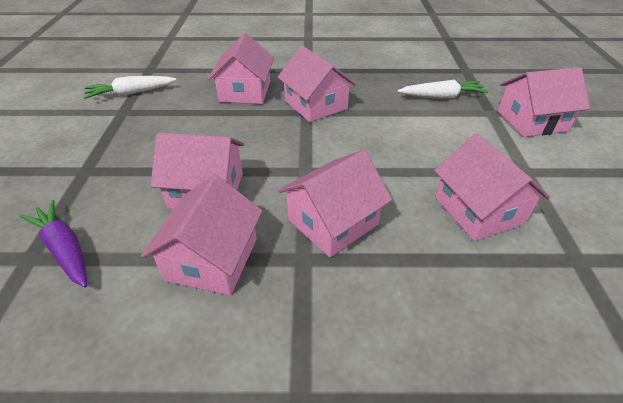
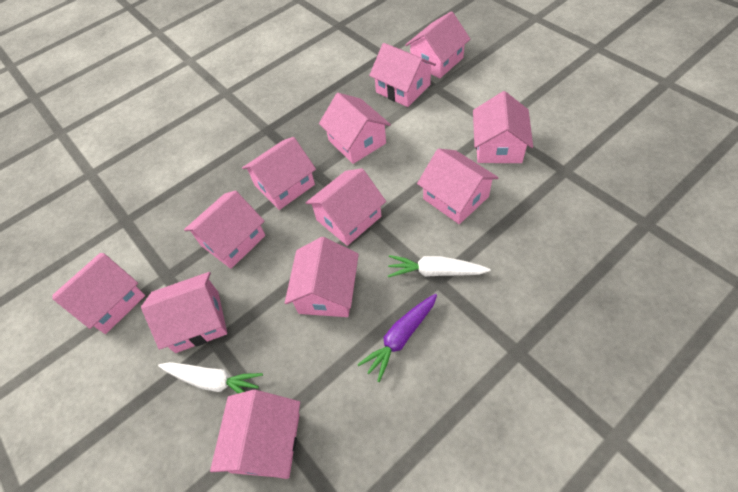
pink house: [141,175,262,296] [151,133,244,209] [208,33,274,104] [277,45,356,122] [278,150,392,257] [434,134,550,241] [498,67,590,137] = 7 -> [52,253,145,334] [141,272,227,353] [184,190,265,269] [210,390,300,479] [242,137,316,210] [285,237,359,317] [306,168,386,246] [319,93,391,164] [369,43,436,107] [405,11,470,78] [417,149,499,224] [473,91,533,163] = 12

